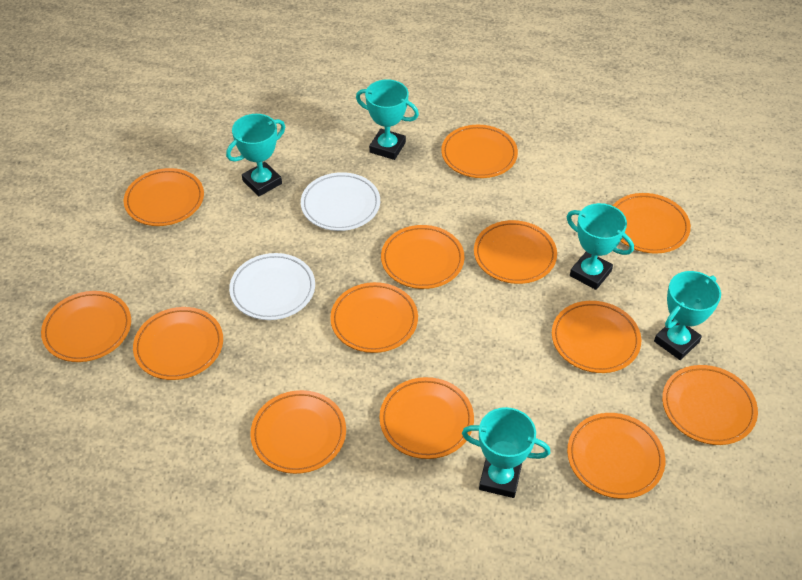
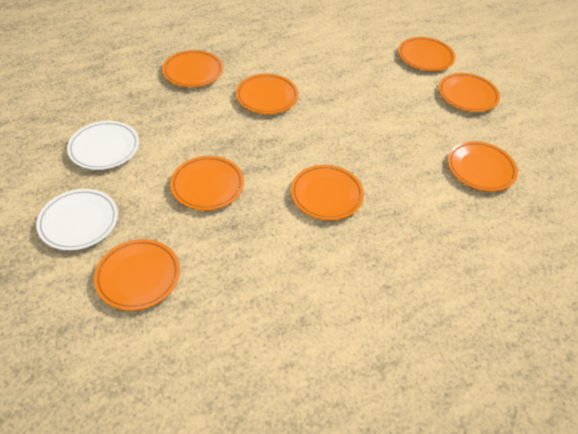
orange plate: [41,291,131,362] [124,168,204,226] [133,307,223,380] [250,390,346,474] [330,282,418,353] [379,377,474,459] [381,225,465,289] [441,125,518,178] [474,220,557,284] [552,301,641,373] [567,413,665,499] [613,193,691,254] [662,365,758,445] = 13 -> [94,239,180,310] [162,50,223,87] [170,156,244,210] [236,73,298,114] [291,165,364,220] [398,37,455,71] [438,73,500,112] [448,141,518,191] = 8
turquoise trophy: [226,114,285,196] [356,79,419,160] [462,407,550,498] [567,203,634,290] [654,271,721,360] = 5 -> none = 0

